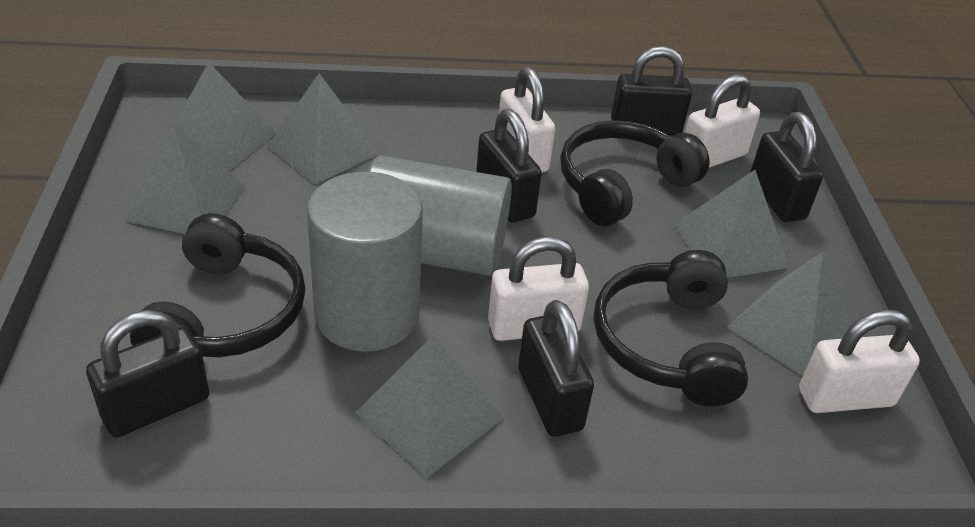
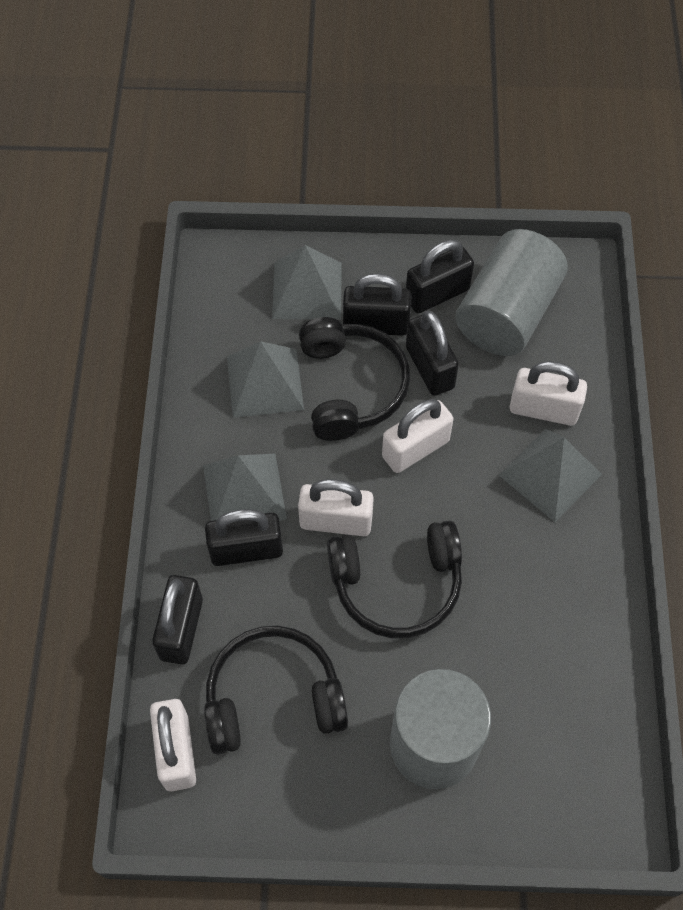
grey pyramid: [126,124,246,234] [174,62,276,172] [267,73,380,185] [355,335,503,478] [674,170,789,278] [727,252,852,376] = 6 -> [203,453,287,521] [227,341,304,418] [272,245,342,320] [499,429,602,522] = 4

